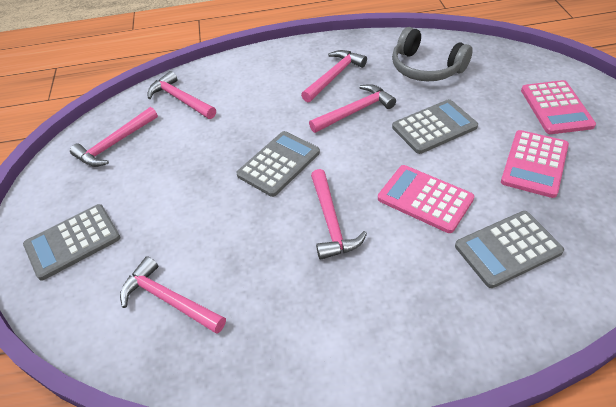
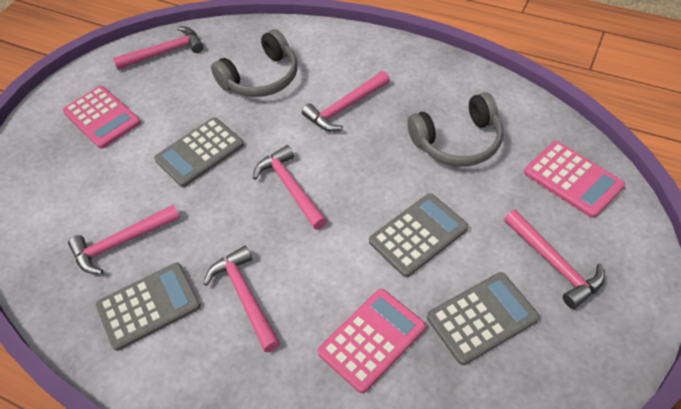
grey headphones: [392,27,473,81] = 1 -> [211,29,297,97] [407,92,503,166] = 2

